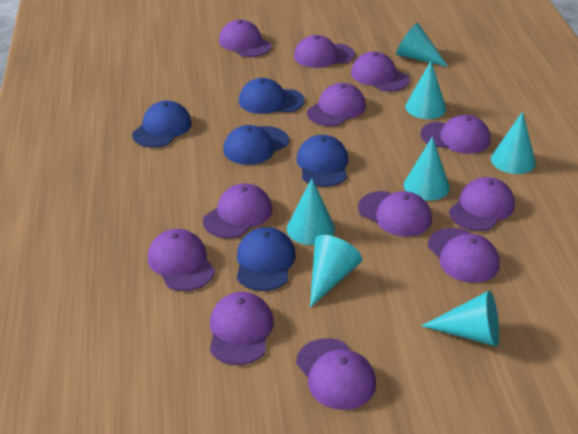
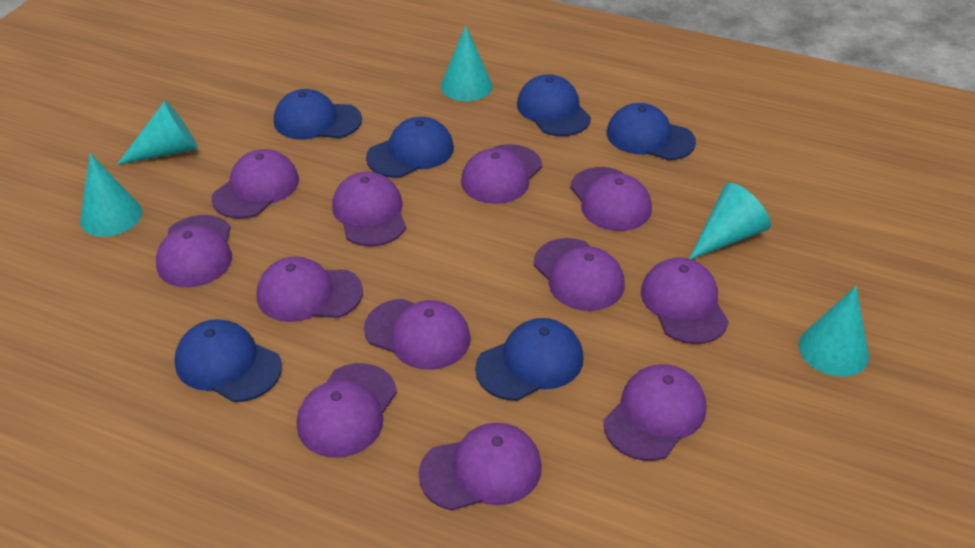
blue cap: [132,101,192,148] [223,125,289,165] [237,227,296,291] [239,78,304,114] [296,135,348,187] = 5 -> [175,319,282,402] [274,89,362,139] [366,117,454,178] [475,318,584,401] [517,74,591,136] [607,103,696,160] = 6
turquoise cone: [287,178,335,245] [310,235,362,308] [396,23,448,67] [404,136,450,201] [405,61,446,119] [421,290,499,347] [491,112,536,174] = 7 -> [80,153,142,237] [117,101,198,165] [441,25,493,101] [689,183,771,259] [798,286,869,377] = 5

